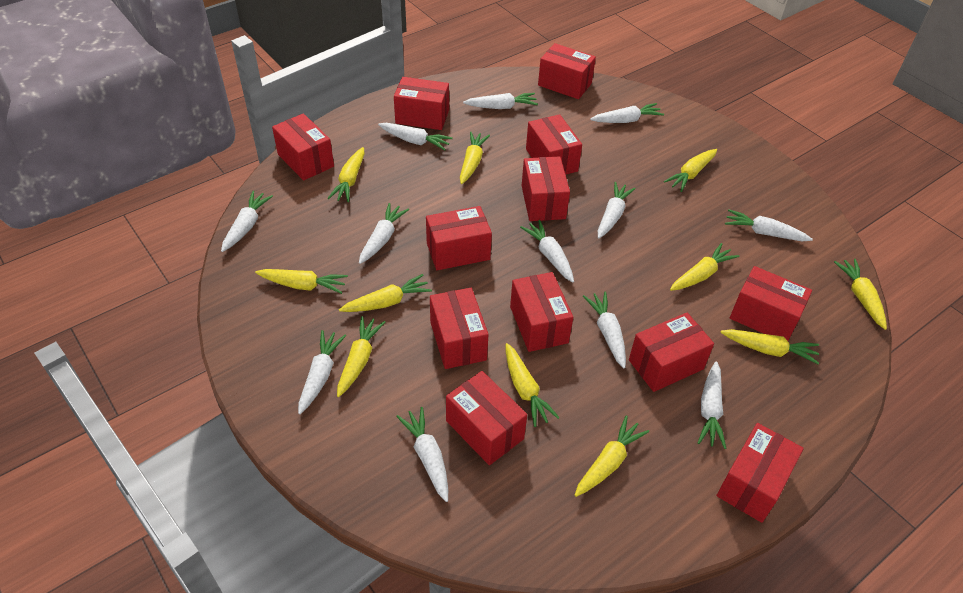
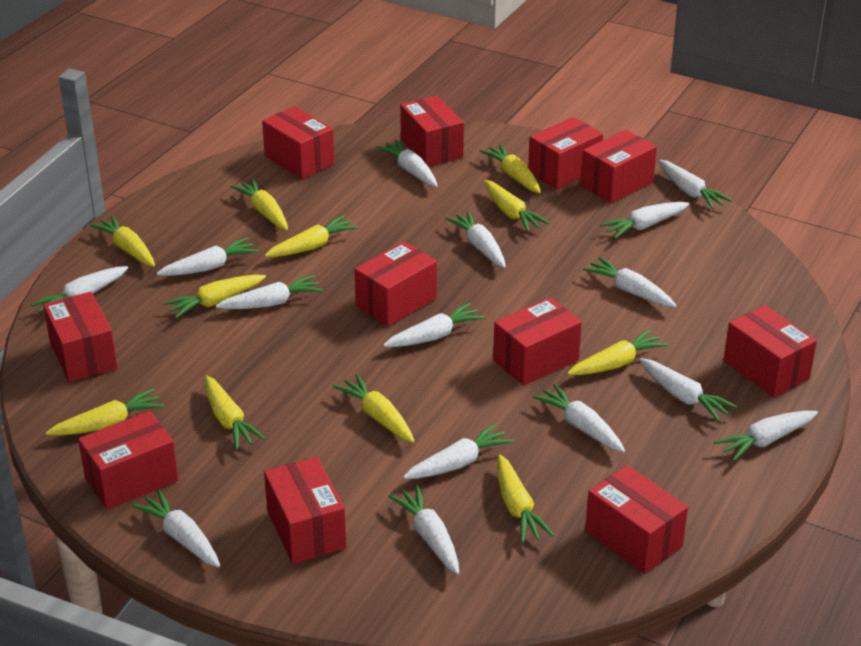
red box: [272,113,334,181] [394,77,449,130] [426,206,492,270] [430,288,489,369] [446,371,527,465] [510,272,573,352] [522,156,570,221] [526,114,582,175] [538,43,596,99] [629,313,714,392] [717,423,804,523] [730,266,812,341] = 12 -> [43,292,118,382] [78,411,178,510] [262,106,335,179] [264,457,346,564] [354,242,437,327] [400,95,464,167] [493,297,582,386] [528,117,603,190] [581,130,657,203] [585,465,688,574] [724,305,817,398] = 11
white carrot: [221,191,273,252] [298,330,347,414] [359,203,409,264] [378,123,453,150] [396,407,448,502] [463,93,538,109] [520,220,574,282] [583,292,626,369] [590,103,664,123] [598,182,636,238] [698,361,727,449] [725,209,813,241] = 12 -> [30,266,128,312] [132,490,220,567] [157,237,259,276] [216,275,323,309] [376,139,438,187] [383,302,485,347] [388,485,460,574] [403,423,514,479] [445,211,506,268] [533,384,625,452] [583,257,677,307] [600,202,690,239] [640,358,738,421] [659,160,732,209] [714,410,818,461] = 15

